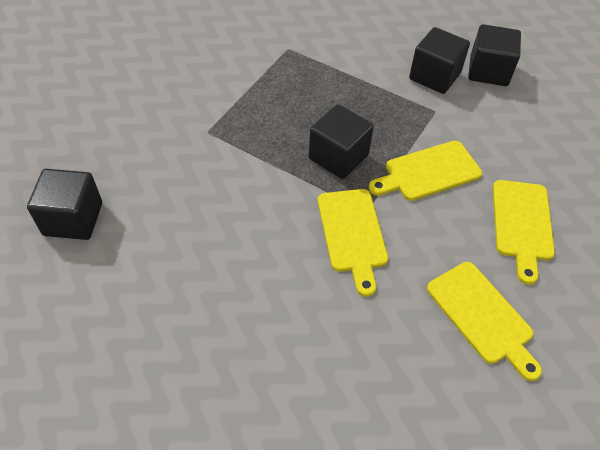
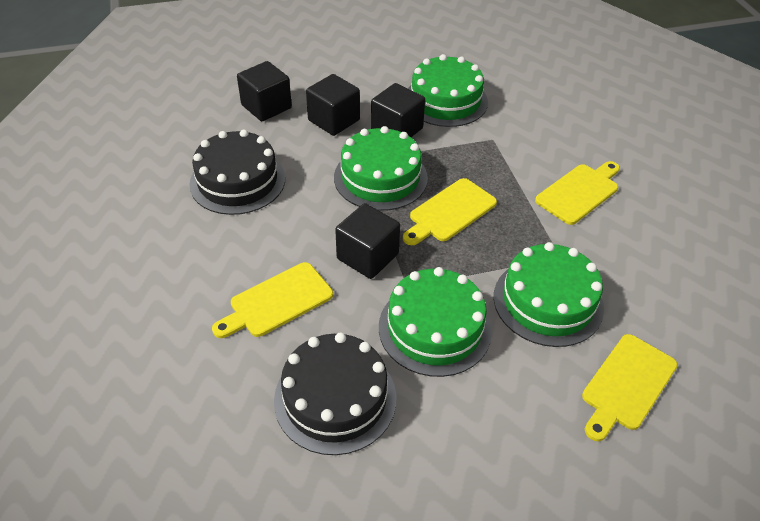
black cake: none = 0 -> [189,130,285,215] [274,332,397,455] = 2
green cake: none = 0 -> [334,126,428,211] [379,267,492,377] [408,54,488,127] [494,242,604,347] = 4

